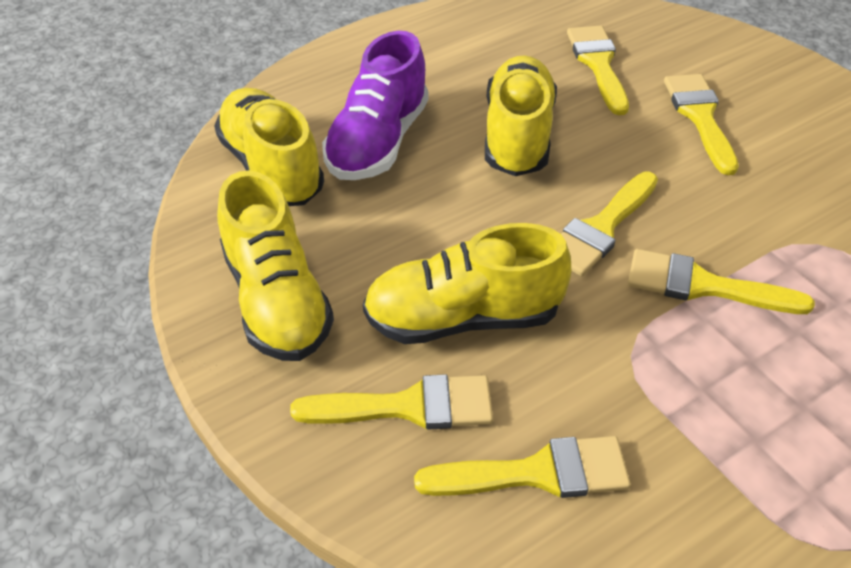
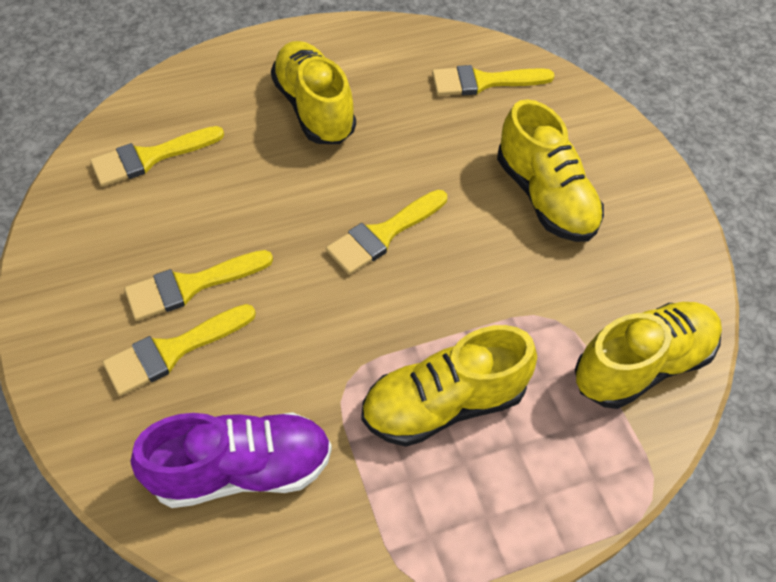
yellow brush: [290,374,493,430] [414,436,631,498] [561,172,658,276] [567,26,629,115] [628,249,815,314] [664,74,739,175] = 6 -> [90,126,224,187] [103,304,256,396] [124,250,273,321] [326,190,447,275] [432,65,555,96] = 5

